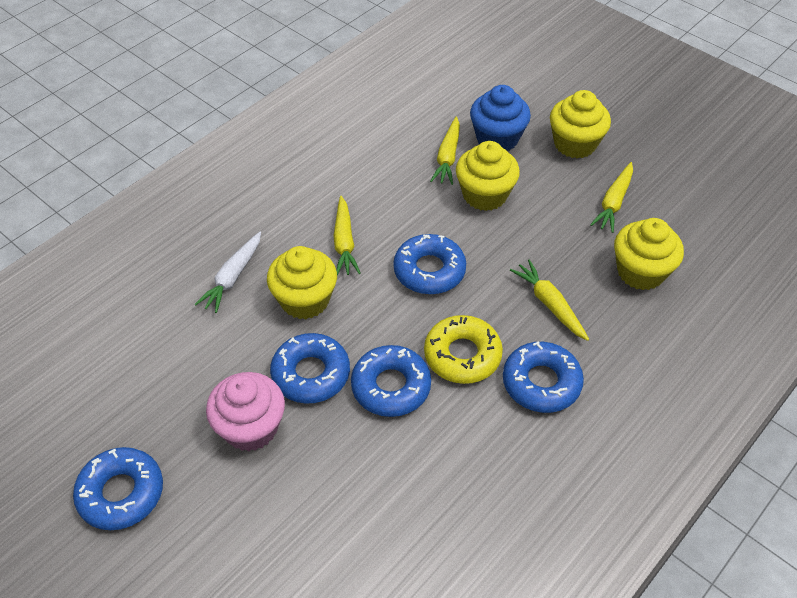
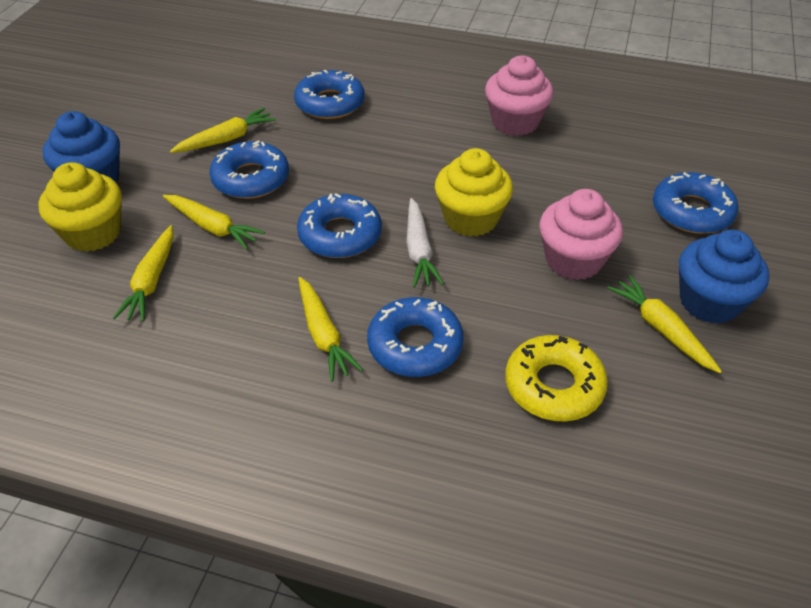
blue cupcake: [470,85,531,151] = 1 -> [42,111,120,183] [679,230,769,324] = 2
pink cupcake: [206,372,285,451] = 1 -> [485,55,554,136] [539,189,623,280] = 2
yellow carrot: [333,196,361,275] [430,117,460,185] [510,259,589,341] [590,162,633,233] = 4 -> [113,225,174,321] [163,195,265,250] [170,108,276,153] [298,277,363,381] [608,275,722,373] = 5
yellow cupcake: [267,246,337,319] [456,141,520,211] [550,90,611,159] [614,218,684,290] = 4 -> [38,162,122,252] [435,148,513,237] = 2

